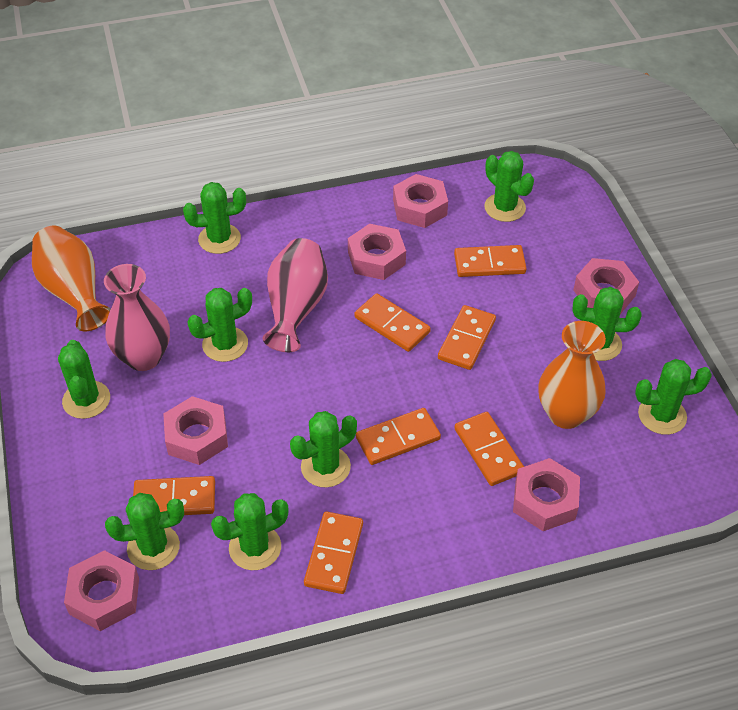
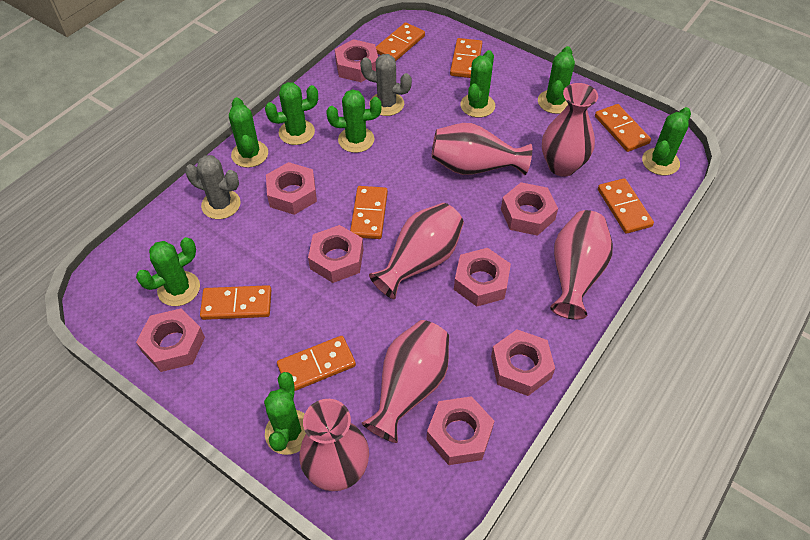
green cactus: [58,340,110,419] [105,493,184,570] [183,182,246,254] [187,288,252,362] [211,493,289,570] [290,411,357,488] [484,151,534,222] [573,287,642,361] [635,359,712,435] = 9 -> [136,237,200,306] [229,97,268,168] [264,372,306,455] [265,82,318,145] [326,89,382,153] [460,50,495,118] [538,46,575,114] [642,107,691,175] = 8
grey cactus: none = 0 -> [185,155,241,219] [360,54,412,116] = 2
orange vase: [32,225,111,331] [538,321,606,429] = 2 -> none = 0
pink nut: [64,550,139,631] [163,396,228,465] [348,224,406,280] [393,174,448,228] [513,458,580,531] [573,258,639,314] = 6 -> [136,308,205,372] [266,162,317,215] [308,225,364,283] [335,39,378,82] [427,396,494,465] [454,248,511,307] [491,329,555,396] [501,182,558,236] = 8
pink vase: [104,264,170,371] [262,238,328,352] = 2 -> [299,399,369,491] [362,320,449,443] [369,203,464,299] [432,123,532,175] [542,83,598,177] [550,210,613,320] = 6

